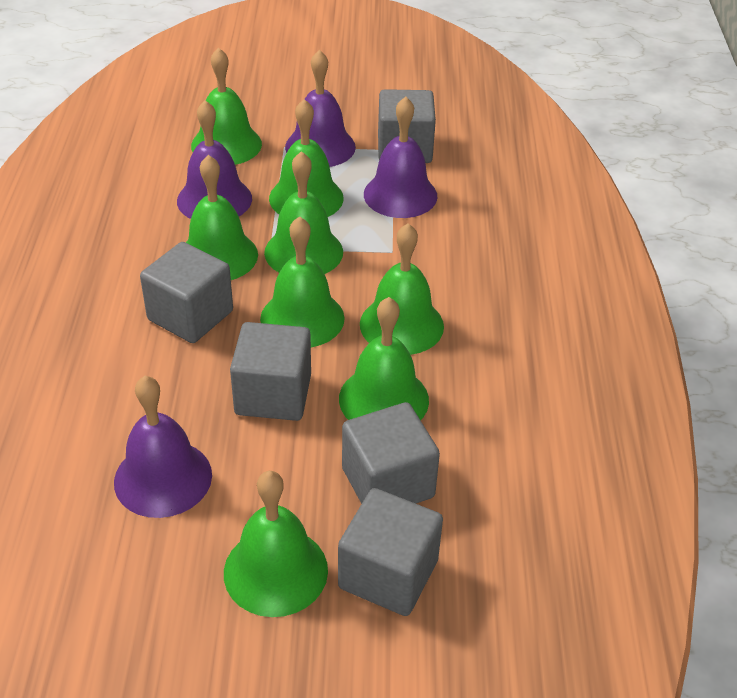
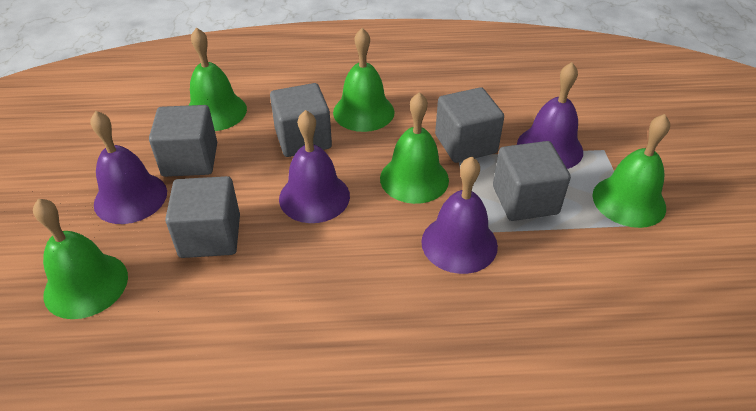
green bell: [186,155,258,280] [191,47,262,165] [224,471,328,617] [260,216,345,347] [264,151,343,274] [269,99,344,217] [339,297,429,420] [360,223,444,355] = 8 -> [33,199,128,319] [189,27,247,131] [333,28,395,132] [380,92,449,204] [592,114,670,228] = 5

